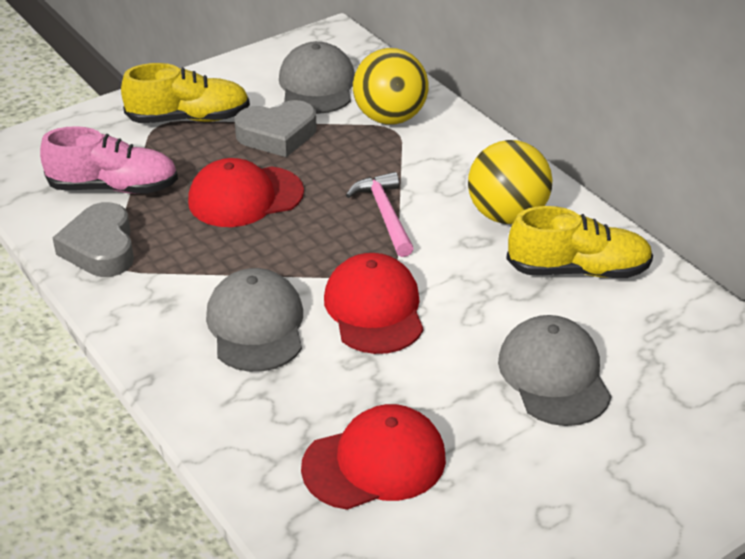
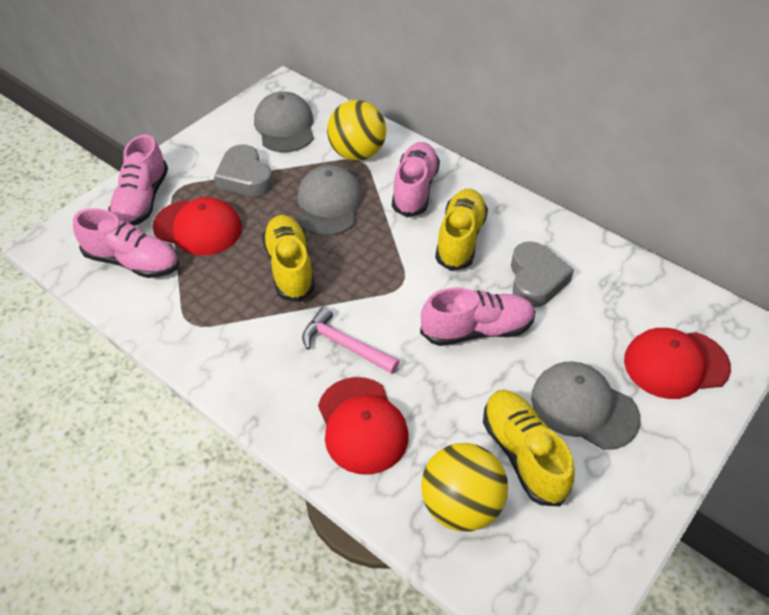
pink shoe: [40,126,178,194] = 1 -> [73,209,179,278] [108,135,168,226] [392,142,440,217] [420,287,536,346] = 4
yellow shoe: [121,63,250,123] [506,206,653,278] = 2 -> [262,215,315,302] [435,189,488,271] [483,390,575,506] = 3

